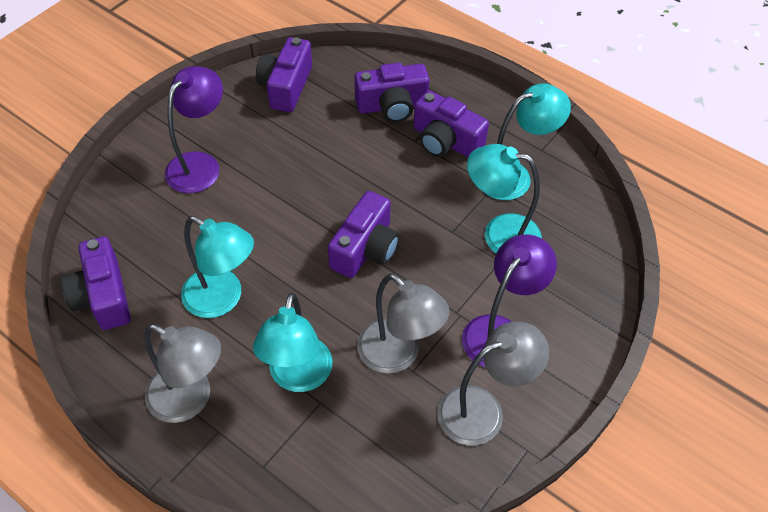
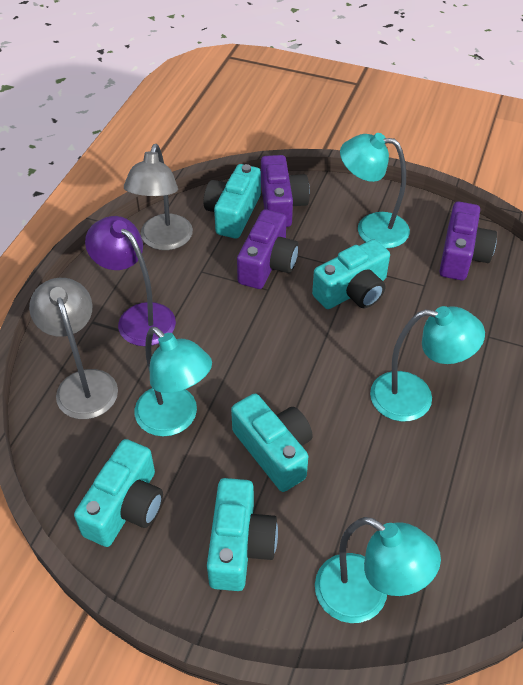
grey lamp: [144,324,221,423] [357,273,450,374] [437,322,549,446] = 3 -> [29,278,118,419] [124,144,193,250] = 2
purple camera: [61,236,131,330] [256,37,312,112] [328,191,399,278] [355,63,430,122] [414,90,489,157] = 5 -> [237,209,299,289] [261,155,310,227] [439,201,497,280] = 3
purple lamp: [165,66,223,193] [462,234,557,367] = 2 -> [85,216,176,346] = 1
turquoise camera: none = 0 -> [74,439,163,547] [204,164,261,239] [207,478,278,591] [231,394,313,492] [312,239,390,309] = 5

